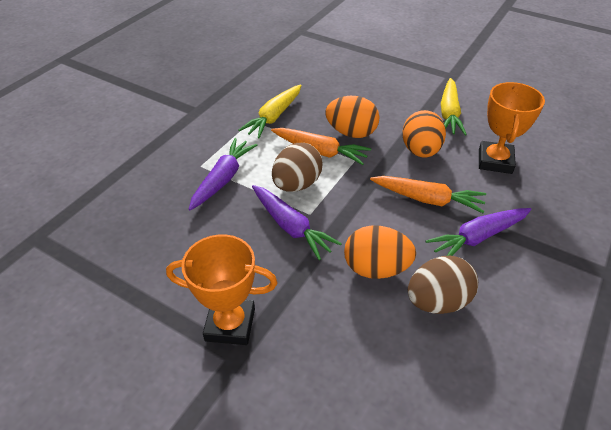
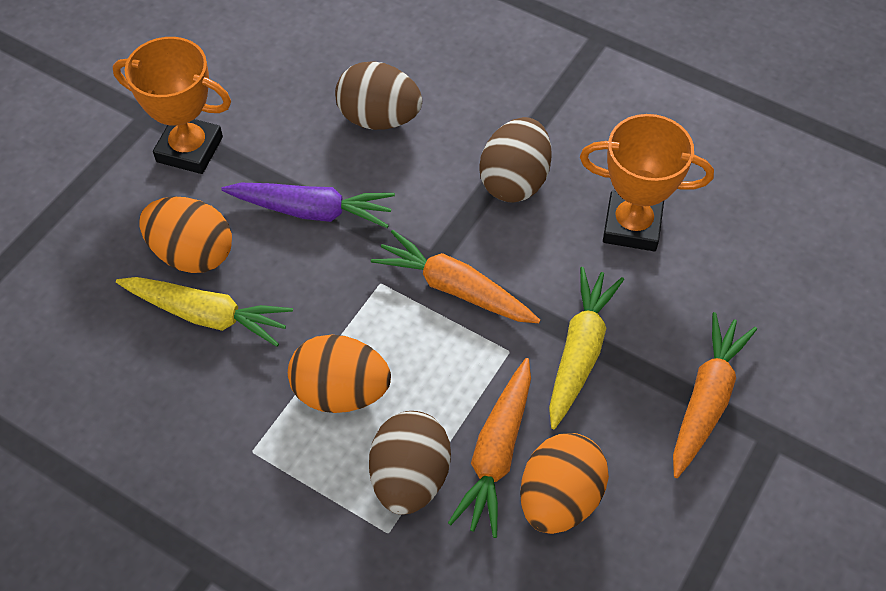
brown egg: [272,143,323,192] [408,256,478,314] = 2 -> [335,61,422,130] [369,411,451,515] [479,117,552,202] = 3
orange carrot: [271,128,371,165] [370,176,486,213] = 2 -> [371,230,541,323] [448,358,531,538] [673,312,757,478] = 3
purple carrot: [189,138,257,210] [252,185,342,260] [425,208,531,256] = 3 -> [221,183,395,228] = 1

